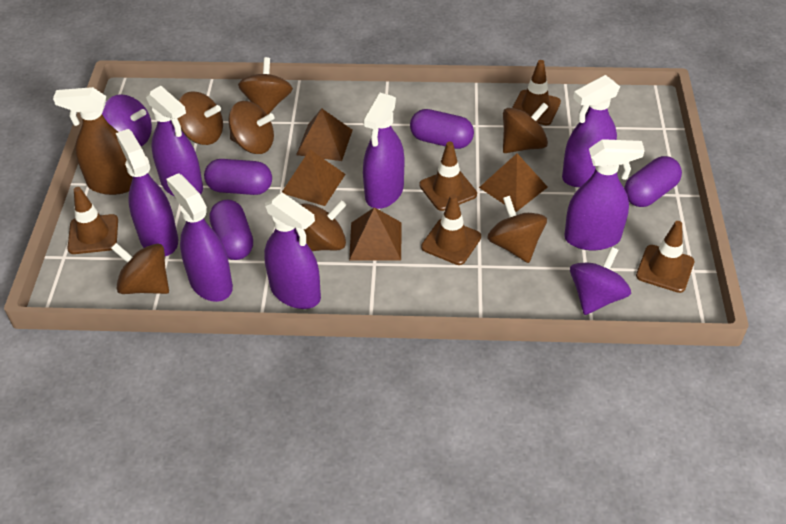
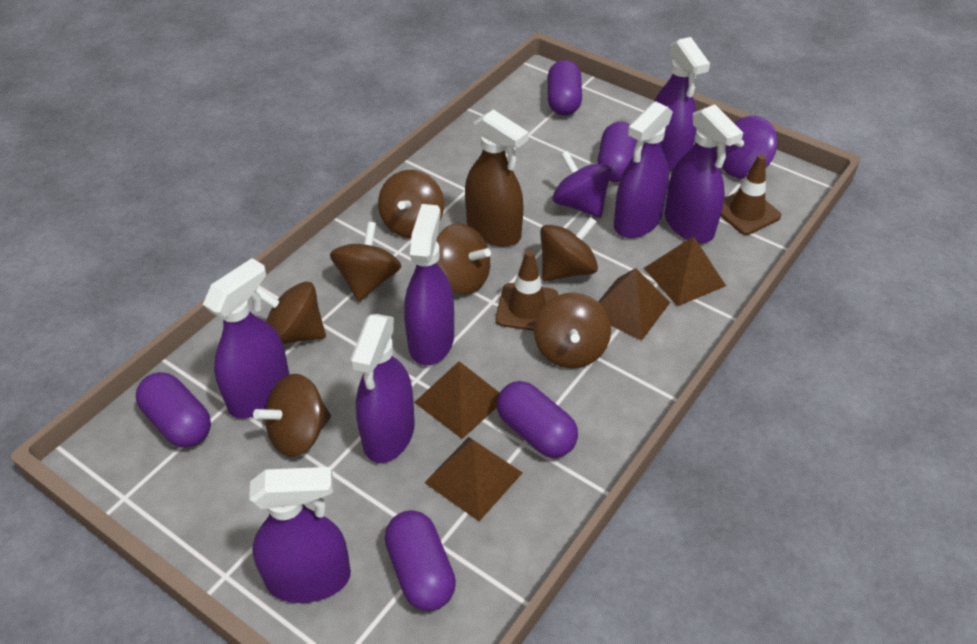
brown traffic cone: [67,187,118,254] [419,142,477,211] [421,194,481,265] [512,60,561,125] [636,221,695,293] = 5 -> [495,250,558,331] [721,154,781,235] = 2
purple capsule: [204,159,272,195] [210,200,253,260] [410,109,474,149] [624,156,682,207] = 4 -> [136,372,211,447] [385,510,456,611] [497,381,578,458] [547,60,582,116] [597,122,637,182] = 5

